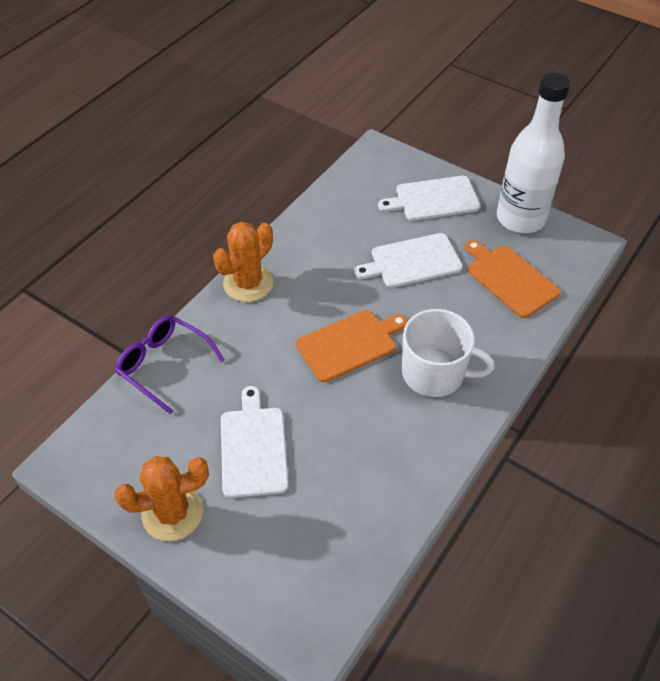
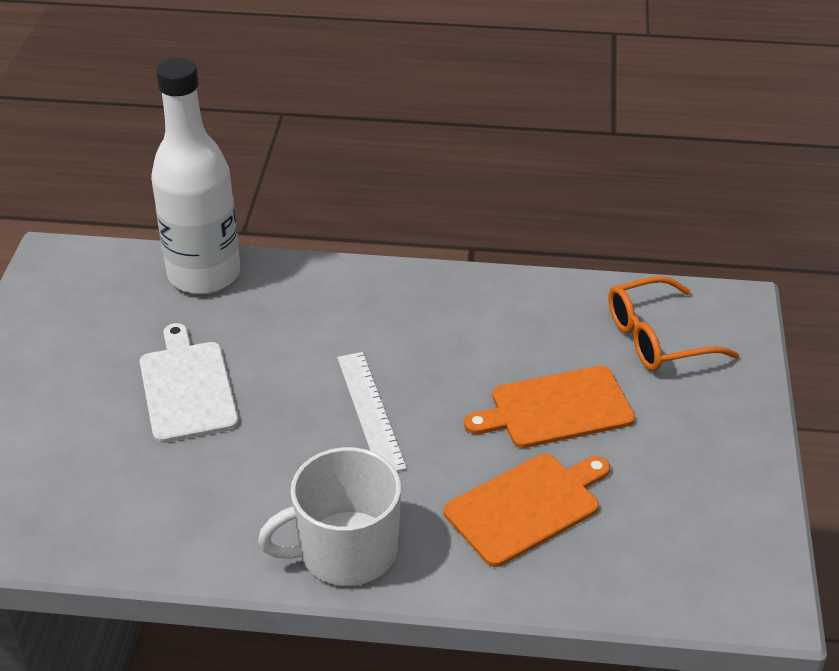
orange cactus: [114,456,209,541] [213,222,273,302] = 2 -> none = 0
orange glasses: none = 0 -> [608,276,740,371] = 1
purple glasses: [115,315,225,414] = 1 -> none = 0
white cutting board: [221,386,289,498] [354,233,463,288] [378,176,480,221] = 3 -> [140,323,238,443] = 1
white ruler: none = 0 -> [337,352,407,471] = 1

